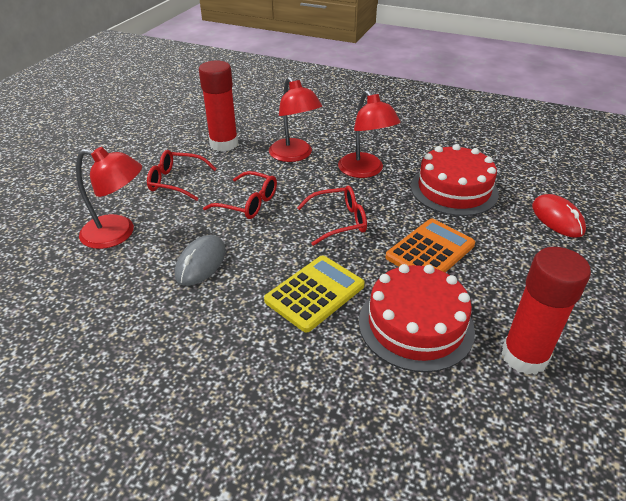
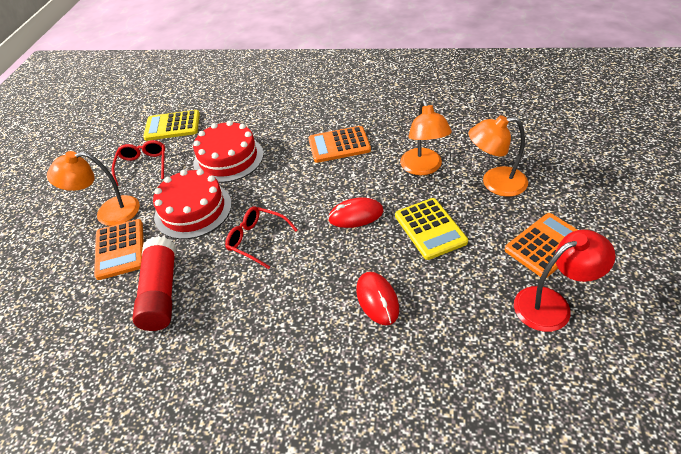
grey mouse: [175,235,226,286] = 1 -> none = 0
orange calculator: [386,219,475,272] = 1 -> [94,219,144,280] [308,126,371,163] [505,213,577,278] = 3
orange lamp: none = 0 -> [47,151,140,226] [400,100,452,175] [469,115,528,197] = 3
red glasses: [147,150,216,201] [203,171,277,219] [297,186,367,246] = 3 -> [112,140,165,186] [225,206,298,269] = 2
red glue stick: [199,60,238,152] [501,247,591,375] = 2 -> [132,236,176,331] = 1
red lamp: [76,147,142,249] [269,77,322,162] [338,90,400,178] = 3 -> [514,230,616,332] = 1
red mouse: [532,194,586,238] = 1 -> [328,197,384,228] [356,272,399,325] = 2
yellow calculator: [264,255,365,332] = 1 -> [143,110,200,141] [395,198,468,260] = 2

